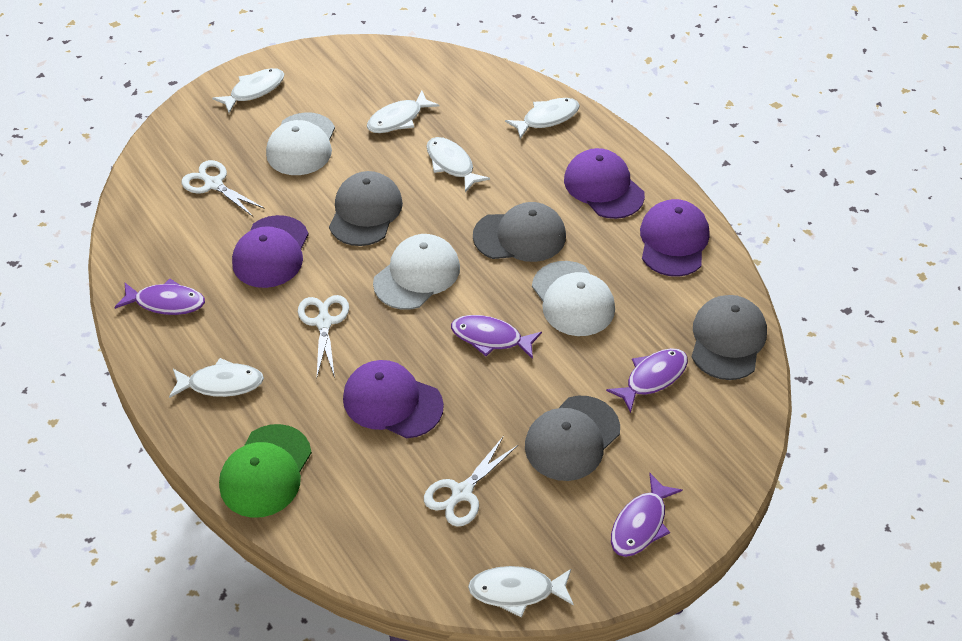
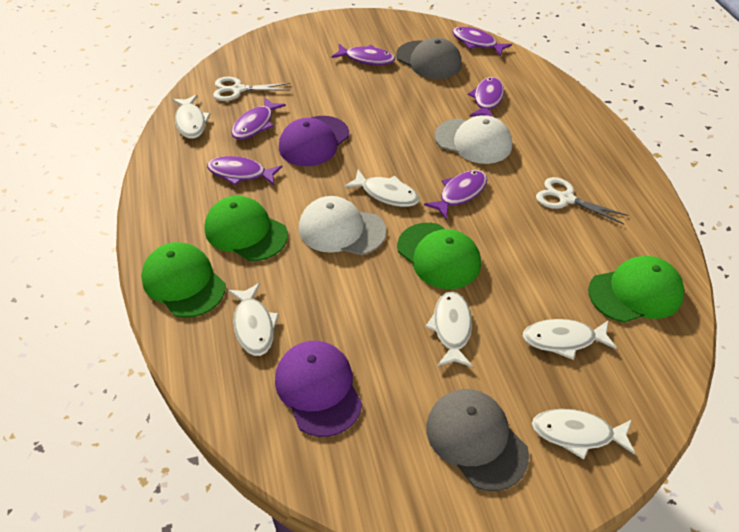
green cap: [219,424,312,518] = 1 -> [141,242,225,318] [204,196,288,261] [397,223,481,289] [588,256,684,323] = 4
grey cap: [329,171,403,246] [473,202,566,262] [525,396,620,481] [692,295,767,380] = 4 -> [396,37,462,79] [426,389,529,491] = 2
purple cap: [232,215,309,288] [343,360,444,439] [564,148,645,219] [640,199,709,277] = 4 -> [275,341,362,437] [279,116,349,166] = 2
purple fish: [114,279,205,315] [451,315,542,359] [606,348,688,413] [611,473,682,557] = 4 -> [207,156,283,186] [231,97,286,140] [331,44,395,65] [424,170,487,219] [452,27,512,56] [468,77,504,117] = 6
white cap: [266,112,335,175] [373,234,460,310] [532,261,615,336] = 3 -> [299,196,386,255] [435,115,512,164] = 2
white scissors: [182,160,265,216] [298,295,349,378] [424,436,518,527] = 3 -> [213,77,291,101] [536,177,629,224] = 2

